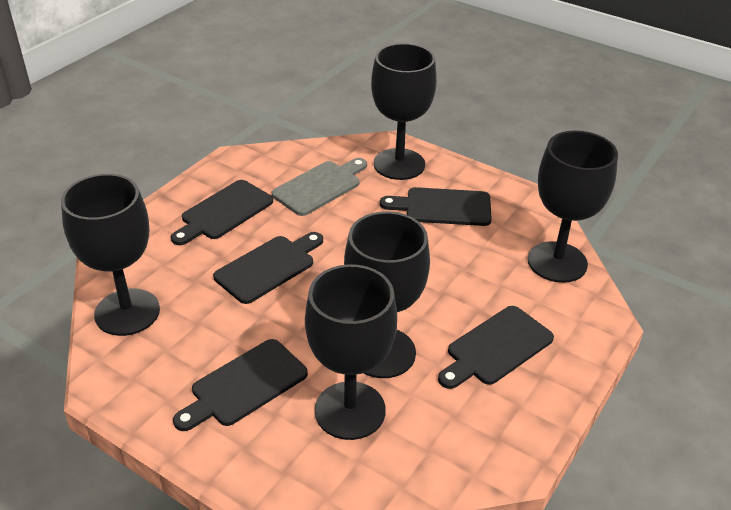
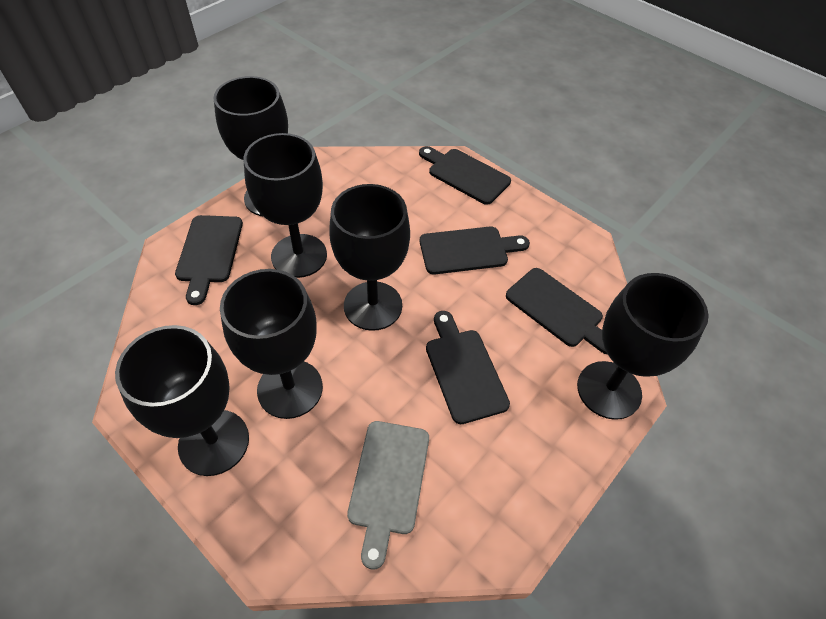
black goblet: [61,174,160,336] [305,264,397,440] [344,212,430,378] [371,43,437,180] [528,130,618,283] = 5 -> [115,325,249,476] [213,76,288,216] [220,269,323,419] [244,133,327,278] [329,184,410,331] [577,273,709,420] = 6

